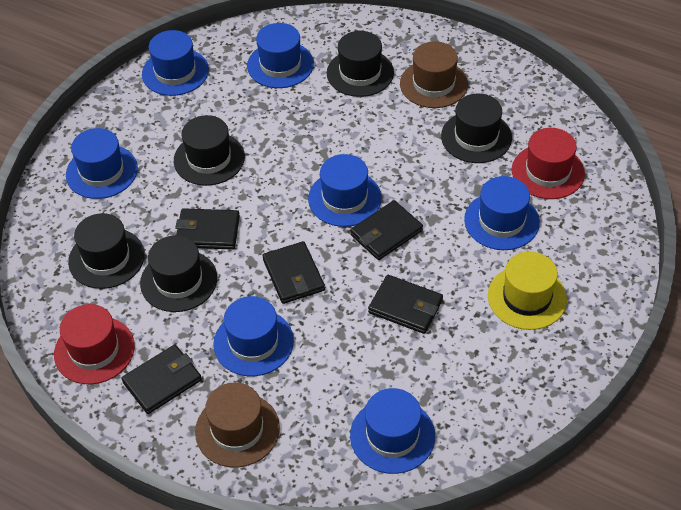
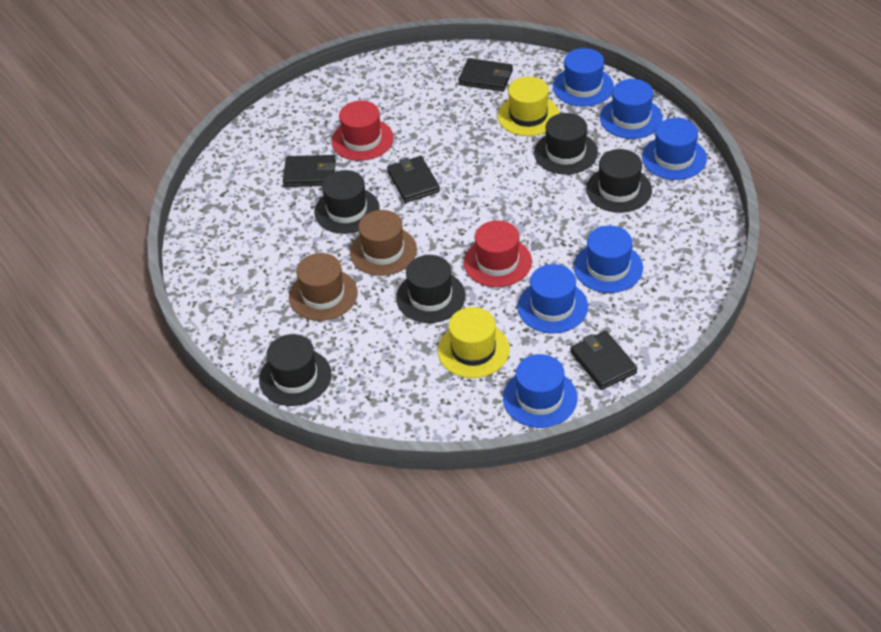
black wallet: [121,344,202,414] [175,208,240,250] [262,241,325,304] [350,200,423,260] [368,275,443,334] = 5 -> [283,155,336,187] [387,156,440,203] [458,58,513,92] [570,331,637,390] = 4
blue hat: [66,128,138,199] [142,30,209,96] [213,296,294,376] [247,23,314,88] [308,154,382,227] [350,388,435,474] [464,176,540,250] = 7 -> [503,354,577,428] [517,264,588,333] [553,48,614,107] [574,226,643,293] [600,79,663,139] [642,118,707,180] = 6
yellow hat: [488,252,567,330] = 1 -> [438,307,510,378] [498,77,559,136] = 2

